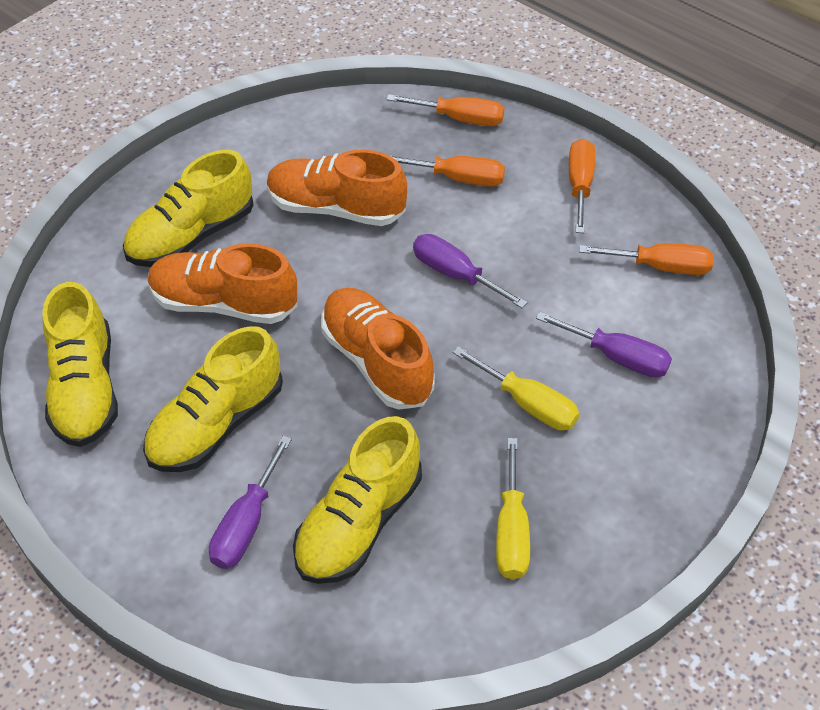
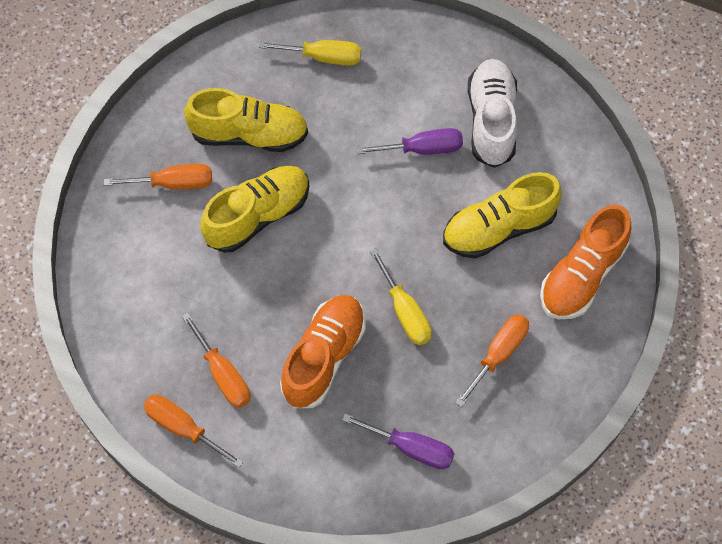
orange shoe: [148,243,297,324] [267,150,407,226] [321,288,435,409] = 3 -> [280,295,365,408] [540,205,631,319] = 2
purple screwdriver: [209,435,292,569] [413,234,527,308] [536,312,672,378] = 3 -> [342,413,455,469] [356,128,463,155] = 2
white shoe: none = 0 -> [468,59,517,168] = 1
yellow shoe: [42,282,118,447] [123,150,254,267] [143,326,283,472] [293,416,422,584] = 4 -> [184,88,308,152] [201,166,309,253] [443,172,562,259] = 3

